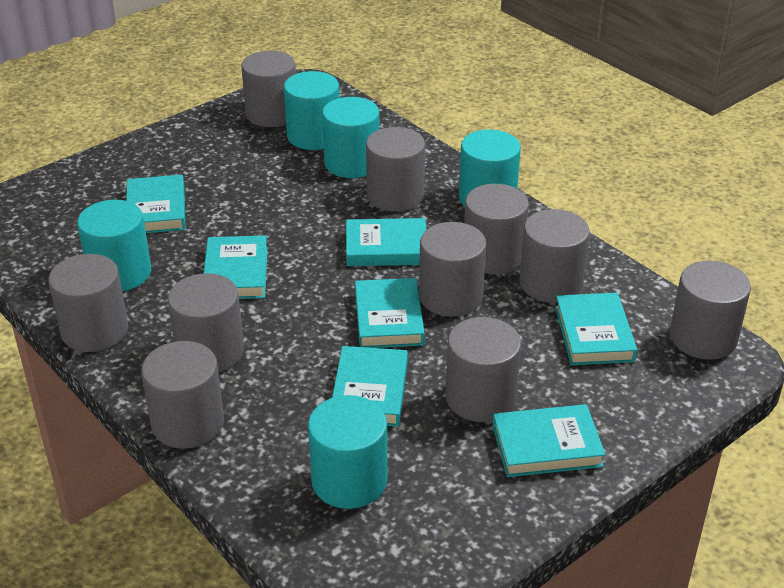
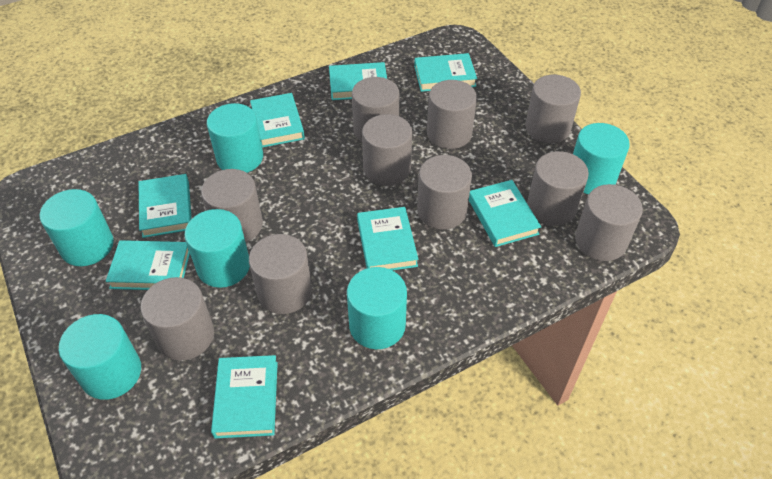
turquoise book: [126,175,186,233] [203,235,268,299] [332,346,408,427] [346,218,426,266] [355,278,425,348] [493,404,606,477] [555,293,637,365] = 7 -> [106,240,190,290] [139,174,192,238] [211,355,278,439] [250,93,305,148] [329,62,387,100] [357,207,418,270] [414,53,477,92] [469,180,541,247] = 8
turquoise cylinder: [77,200,151,291] [284,71,339,150] [308,395,388,509] [322,97,379,178] [459,129,521,207] = 5 -> [40,189,114,266] [59,314,141,400] [184,209,250,288] [207,103,263,173] [347,267,407,349] [573,123,630,194] = 6

